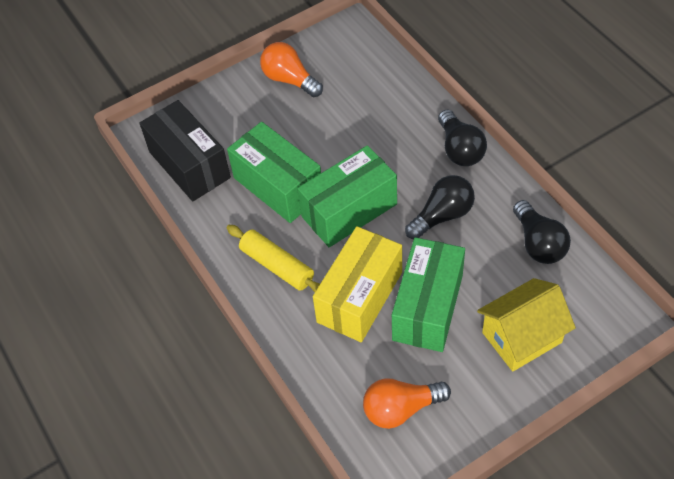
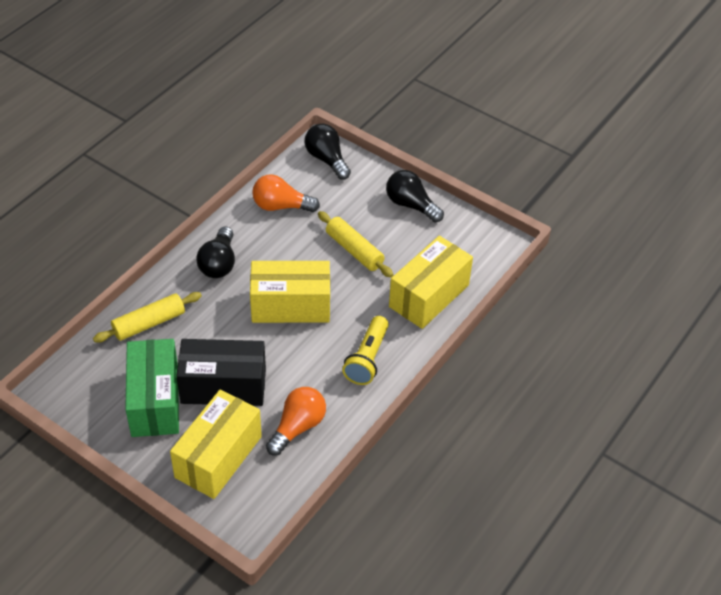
green box: [227,122,321,223] [297,145,397,247] [392,237,465,352] = 3 -> [125,339,179,437] = 1
yellow box: [313,226,402,342] = 1 -> [170,389,262,499] [250,261,330,323] [389,236,473,329] = 3
yellow flashlight: none = 0 -> [342,316,389,385] = 1
yellow house: [477,278,576,371] = 1 -> none = 0
yellow rolling pin: [227,225,320,292] = 1 -> [93,292,202,343] [318,211,393,277] = 2

